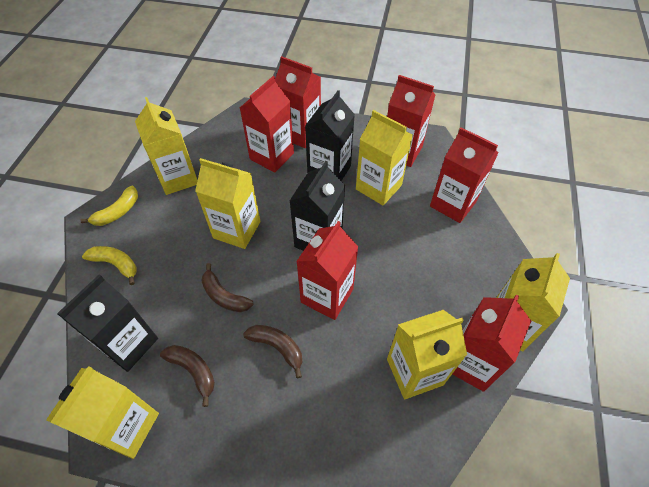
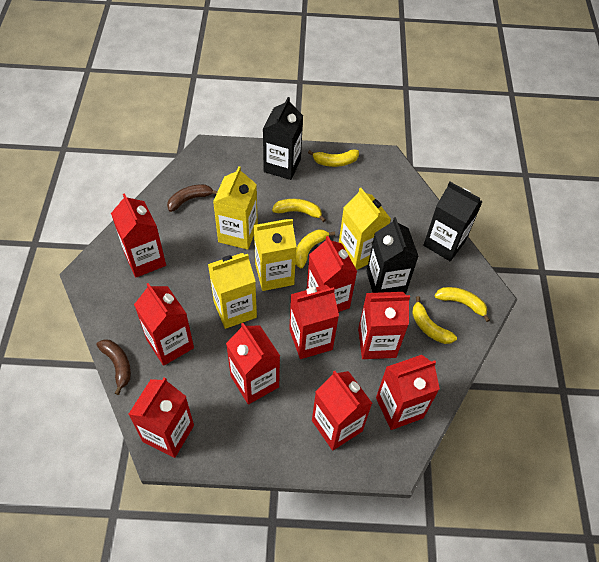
brown banana: [160,345,215,407] [201,263,253,312] [243,325,302,378] = 3 -> [97,339,131,395] [167,184,218,212] = 2
red carton: [240,76,294,173] [275,56,321,148] [296,221,358,320] [387,75,436,167] [430,127,499,223] [452,295,531,392] = 6 -> [111,193,166,277] [128,377,194,458] [134,283,194,366] [226,323,280,405] [289,285,339,359] [307,236,357,312] [312,371,372,451] [358,292,410,359] [376,355,440,430] = 9
yellow banana: [80,186,138,226] [82,246,137,285] = 2 -> [272,199,326,222] [295,230,335,268] [308,149,359,167] [412,296,457,344] [435,287,490,322] = 5
yellow carton: [46,366,159,459] [135,97,198,195] [195,158,261,249] [356,110,413,205] [387,310,467,399] [496,253,570,351] = 6 -> [208,253,257,329] [213,166,258,250] [254,219,296,291] [339,188,391,270] = 4

